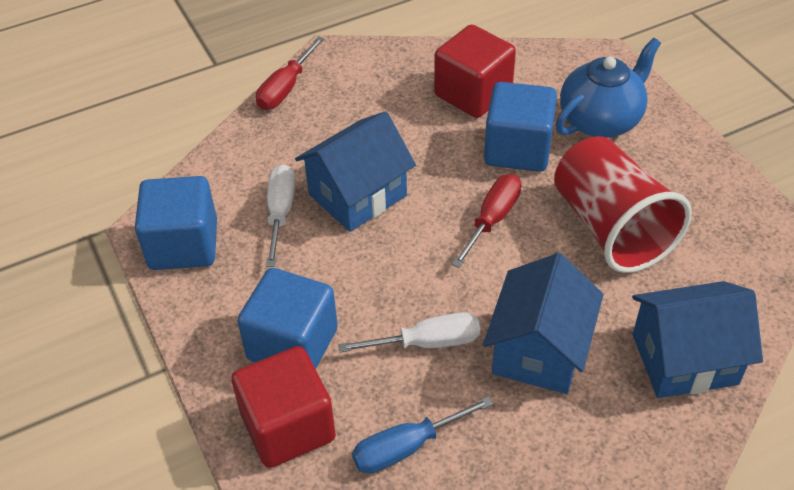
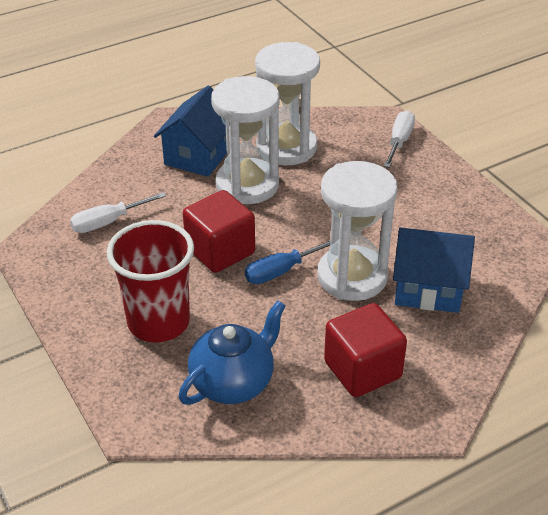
blue cube: [135,176,217,270] [237,268,338,369] [484,82,557,172] = 3 -> none = 0
blue house: [295,111,416,232] [483,253,603,394] [632,281,763,398] = 3 -> [154,86,227,177] [393,228,475,313] = 2
red screwdriver: [256,36,324,110] [452,174,521,268] = 2 -> none = 0
white hourglass: none = 0 -> [211,76,279,204] [255,42,320,165] [317,161,397,301] = 3

